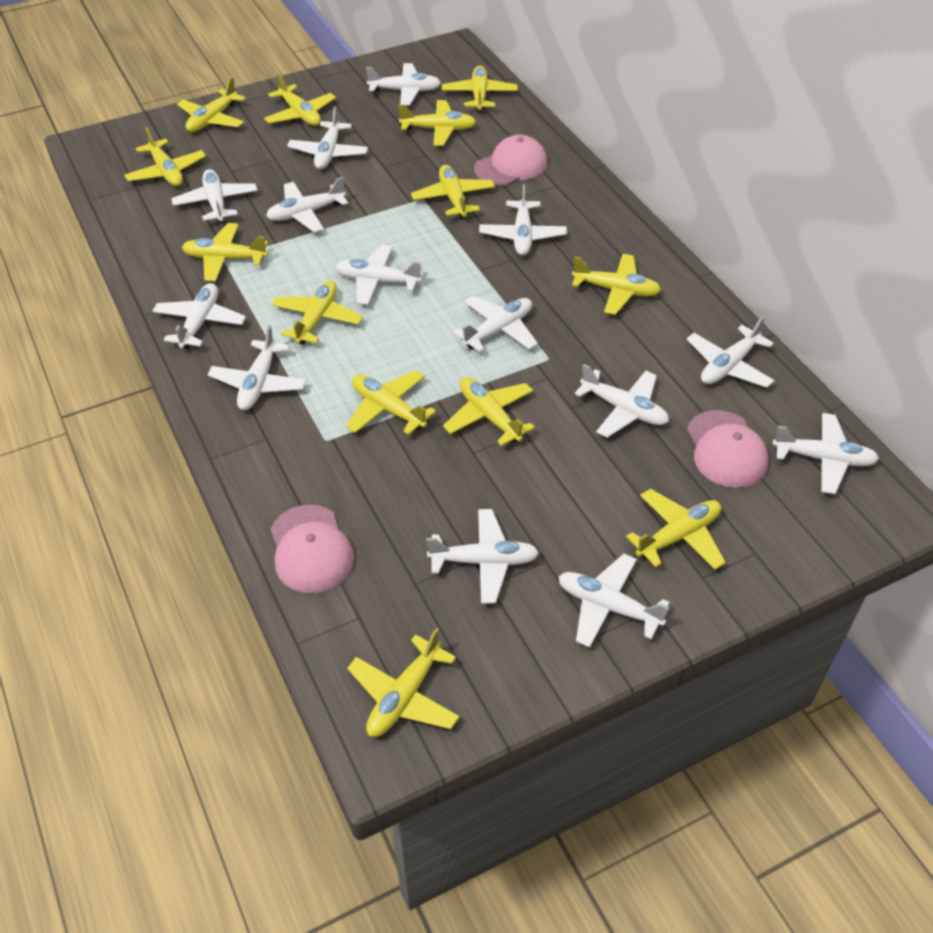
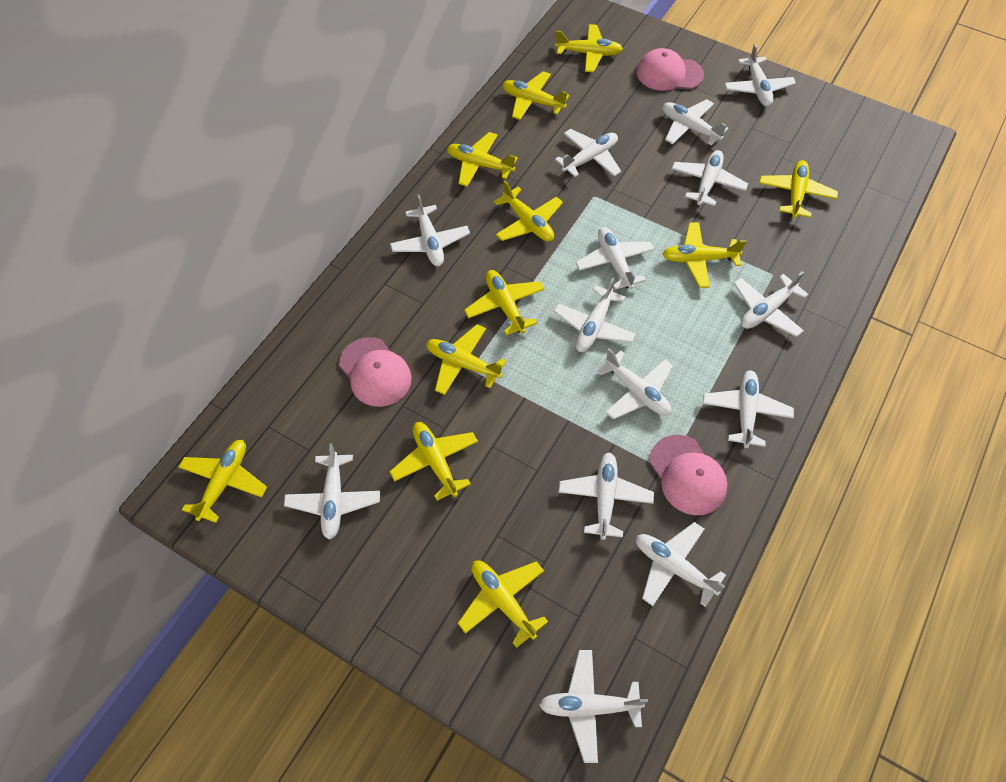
yellow plane: [124,127,206,186] [177,77,246,132] [182,223,268,282] [264,73,336,126] [271,281,363,345] [346,370,436,435] [347,628,460,737] [398,100,476,146] [411,165,495,219] [442,66,518,113] [443,377,535,446] [572,254,661,315] [626,489,726,570] = 13 -> [179,440,267,523] [390,422,478,501] [426,324,506,395] [447,132,518,187] [458,560,548,648] [464,270,544,336] [494,180,563,241] [502,71,569,120] [555,24,623,72] [663,222,746,288] [759,160,838,218] = 11

